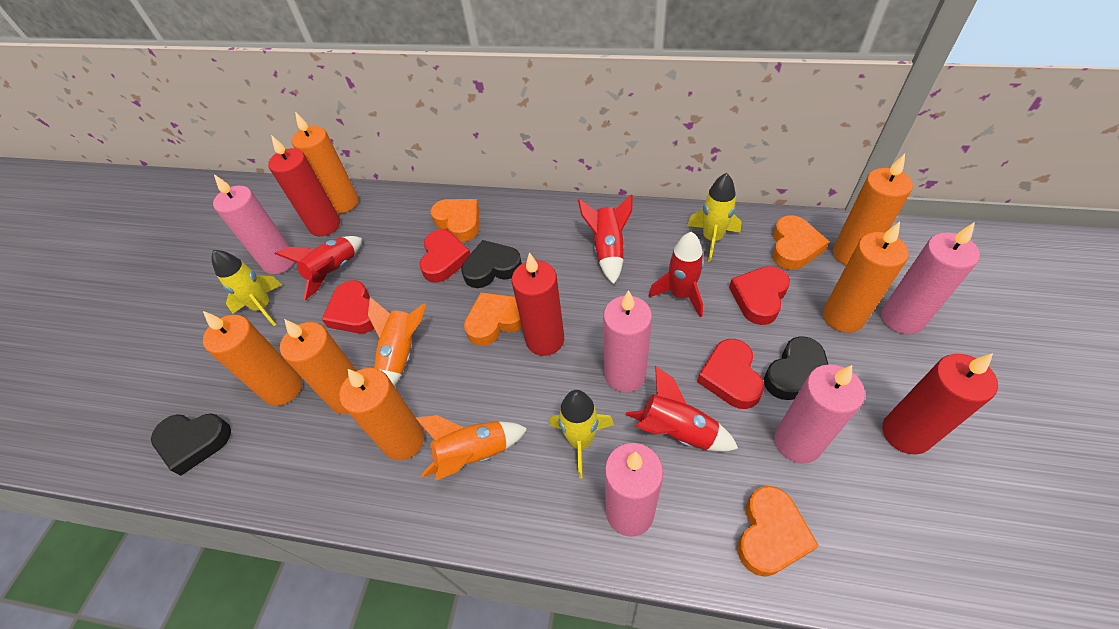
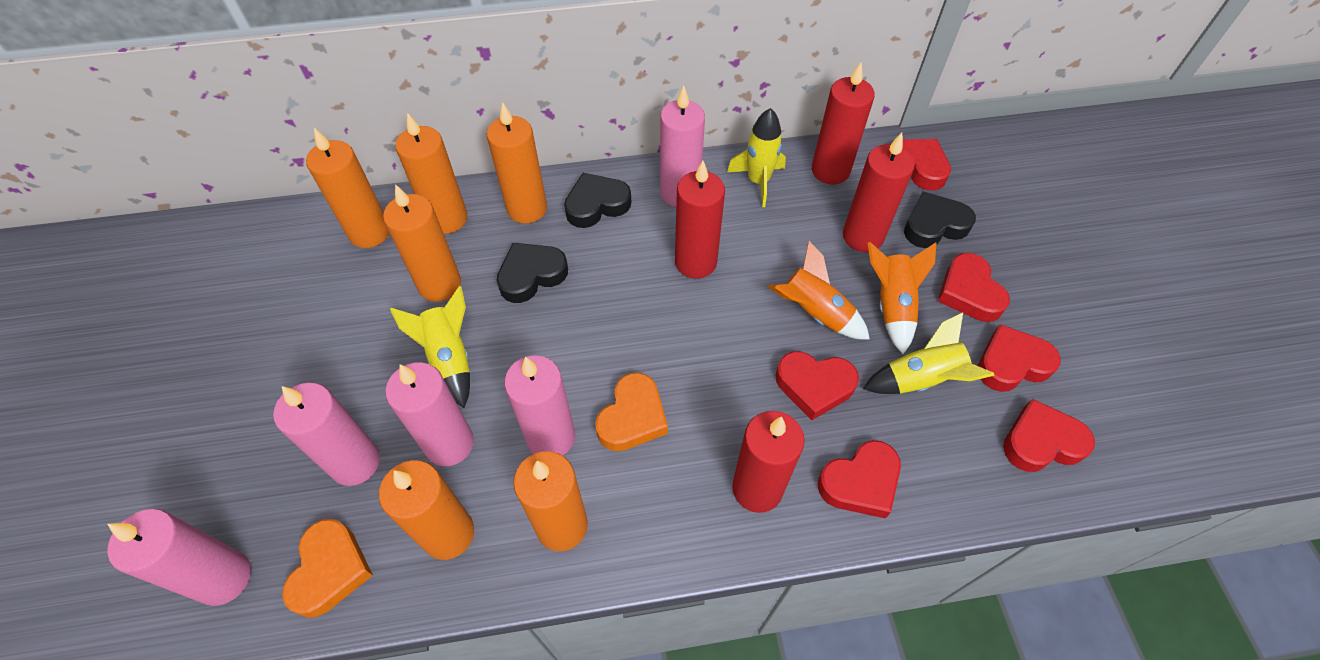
orange heart: [430,199,479,242] [464,292,522,346] [738,486,819,577] [772,215,829,270] = 4 -> [282,519,373,618] [595,372,668,451] = 2
red candle: [268,135,340,236] [512,252,564,356] [882,353,998,455] = 3 -> [675,161,725,279] [732,411,805,513] [812,62,875,184] [843,132,915,252] = 4
red heart: [322,280,374,334] [419,230,470,283] [697,339,764,409] [729,266,790,325] = 4 -> [776,351,859,420] [818,440,901,519] [890,139,951,191] [938,253,1010,322] [978,324,1061,392] [1003,399,1095,472] = 6
red rocket: [275,236,362,300] [578,194,632,284] [626,366,738,452] [648,232,704,317] = 4 -> none = 0

